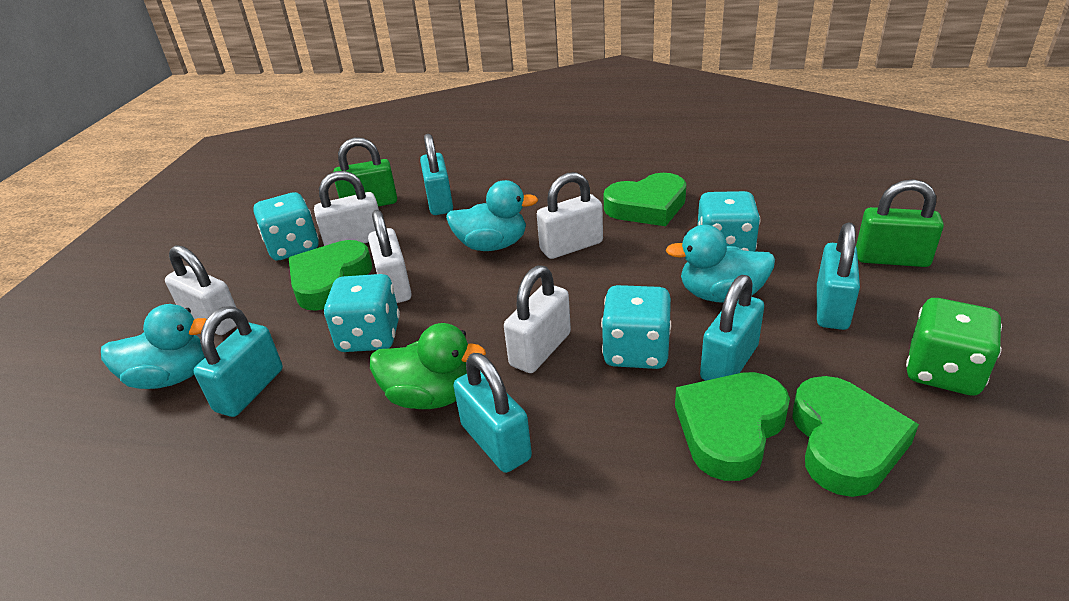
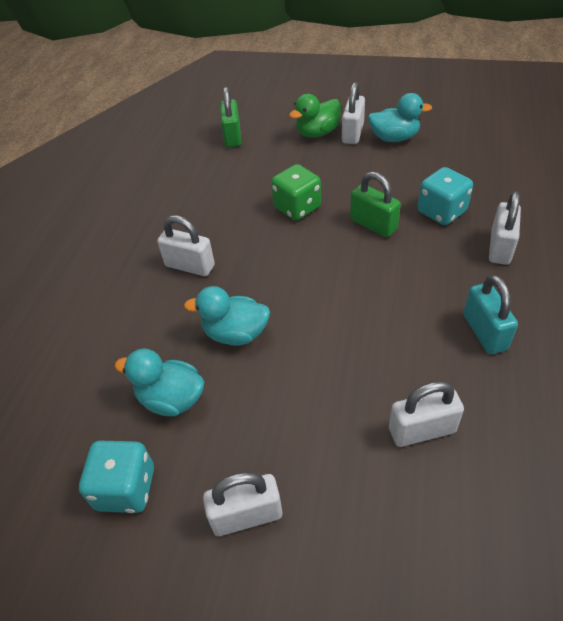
green heart: [289,240,372,311] [603,173,687,226] [675,372,790,481] [792,376,919,497] = 4 -> none = 0
turquoise dice: [253,192,319,260] [324,274,400,352] [601,285,671,369] [697,191,760,251] = 4 -> [79,441,154,513] [417,167,473,225] = 2
turquoise padlock: [194,306,283,417] [420,134,453,215] [453,353,532,473] [700,275,764,381] [817,223,860,330] = 5 -> [463,275,518,354] = 1

